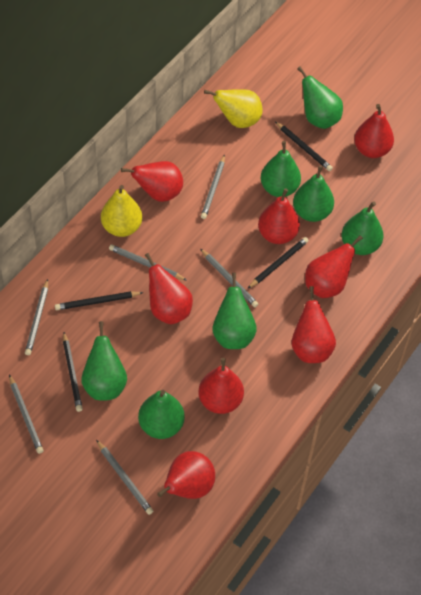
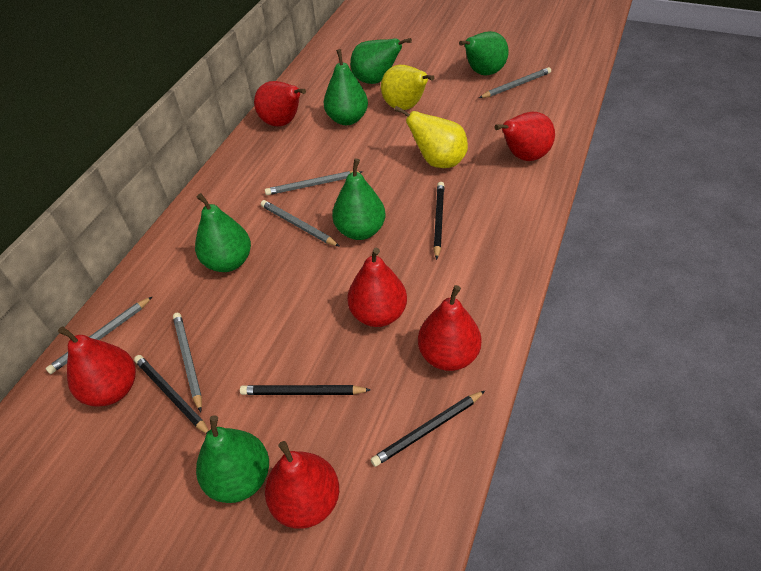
green pear: [81,321,127,401] [138,390,185,439] [212,273,257,349] [261,141,301,197] [293,166,334,222] [297,66,343,129] [342,201,384,255] = 7 -> [195,193,251,272] [196,415,269,503] [324,49,368,125] [332,158,385,240] [350,38,412,84] [459,31,509,75] = 6
grey pencil: [9,375,43,454] [25,279,48,355] [96,440,153,515] [109,244,186,280] [200,249,258,307] [201,155,225,219] = 6 -> [45,296,153,374] [173,313,202,412] [261,200,340,247] [265,171,363,195] [479,67,551,98] = 5
red pear: [121,161,183,202] [145,253,193,324] [157,451,215,499] [198,358,244,414] [258,189,300,244] [291,286,336,363] [305,235,363,298] [354,104,394,158] = 8 -> [58,326,136,407] [254,81,306,127] [265,441,339,529] [347,248,407,327] [418,285,482,371] [494,112,555,161] = 6

